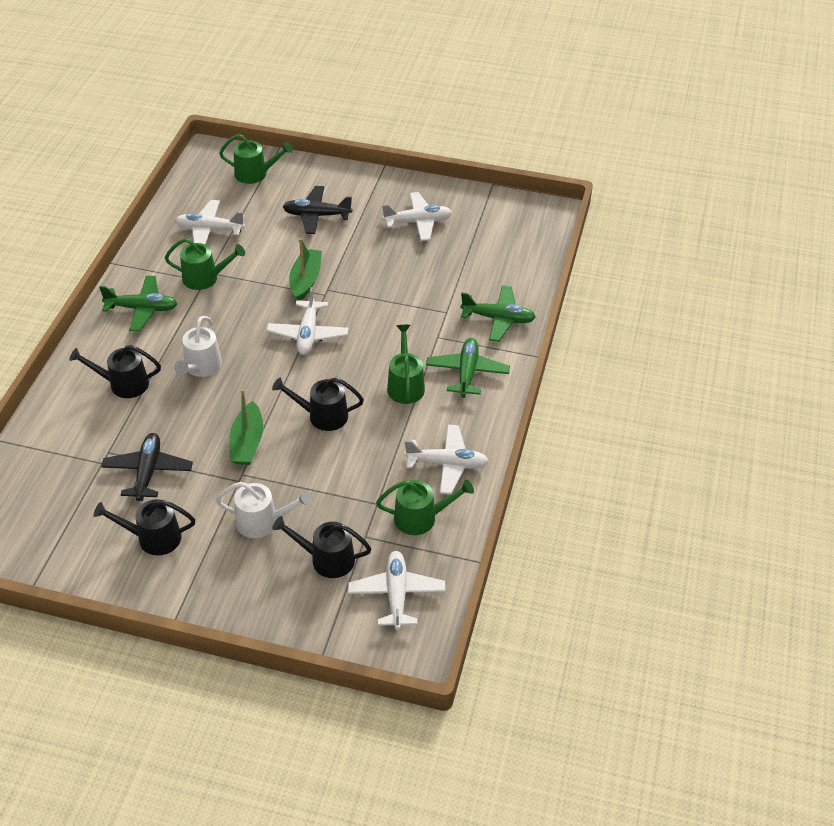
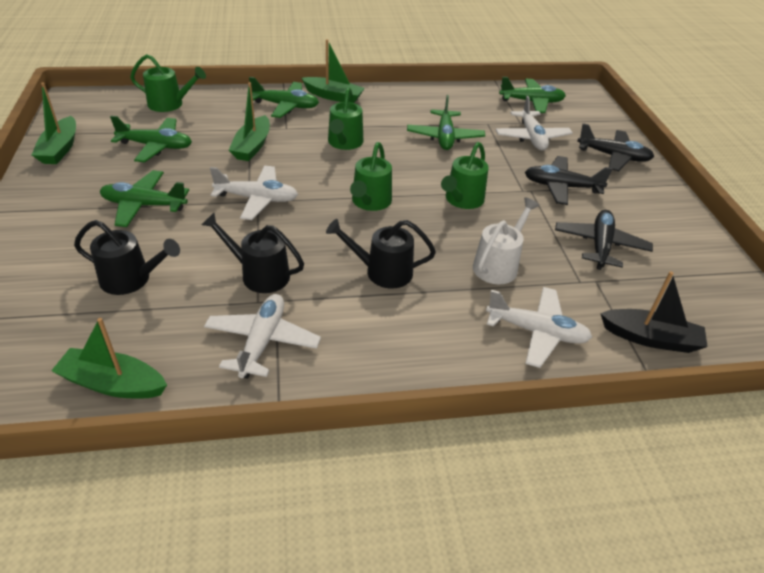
black boat: none = 0 -> [600,271,708,353] = 1
black plane: [101,433,193,501] [283,186,353,234] = 2 -> [525,156,613,205] [555,210,653,270] [577,123,654,171] = 3
black watering can: [69,345,161,398] [94,499,195,555] [272,378,364,431] [272,516,372,578] = 4 -> [74,220,180,295] [202,213,304,293] [326,219,436,288] = 3
green boat: [229,389,263,465] [289,238,322,301] = 2 -> [32,82,76,164] [51,318,167,398] [229,82,270,161] [302,39,365,102] = 4
green plane: [99,276,177,332] [426,338,510,398] [460,285,536,342] = 3 -> [100,170,189,227] [110,116,192,162] [249,77,319,118] [407,95,485,150] [499,77,566,113] = 5
white plane: [175,200,245,245] [266,287,349,355] [348,551,445,630] [382,192,452,241] [404,425,489,494] = 5 -> [204,294,321,379] [210,166,298,220] [486,287,592,368] [496,96,573,151] = 4
white watering can: [174,316,222,377] [216,482,312,538] = 2 -> [473,197,540,284] = 1

